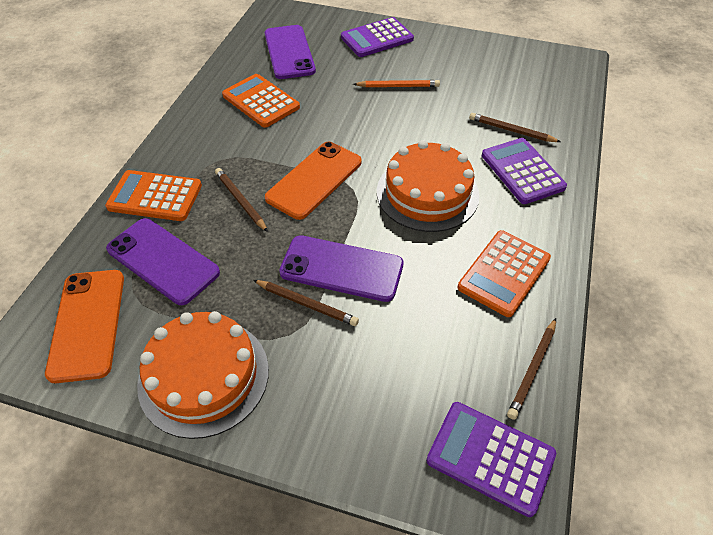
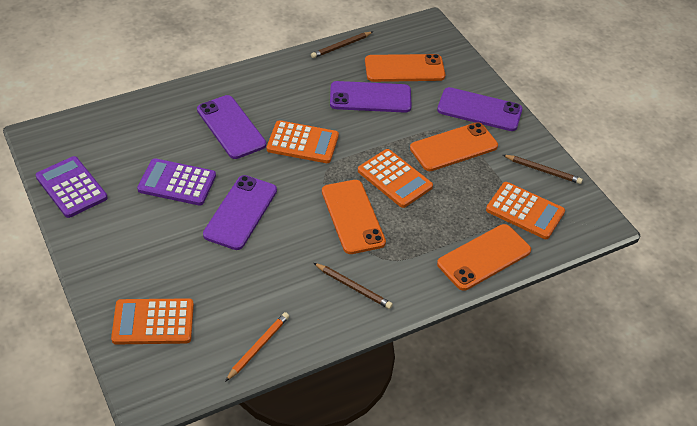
brown pencil: [215,168,268,232] [253,280,359,326] [469,113,561,142] [507,318,556,420] = 4 -> [311,32,373,58] [314,263,393,309] [503,155,583,184] = 3
orange cake: [137,311,269,439] [377,140,480,232] = 2 -> none = 0
orange calculator: [105,170,202,221] [222,74,300,128] [458,230,551,317] = 3 -> [111,298,194,344] [267,120,339,163] [358,149,433,208] [486,182,565,239] = 4
orange phone: [45,270,124,383] [265,142,362,220] = 2 -> [322,180,386,254] [365,54,445,82] [410,122,498,171] [437,224,531,291] = 4
purple calculator: [341,17,414,57] [427,402,556,517] [482,138,567,204] = 3 -> [36,156,108,218] [137,158,216,205] = 2
purple phone: [106,218,220,305] [265,25,316,79] [279,235,404,302] = 3 -> [197,95,266,159] [203,175,277,250] [330,81,412,113] [437,87,522,131] = 4

